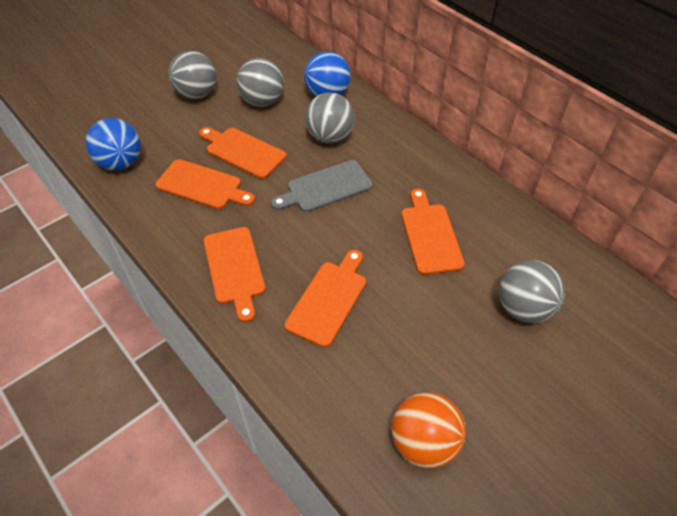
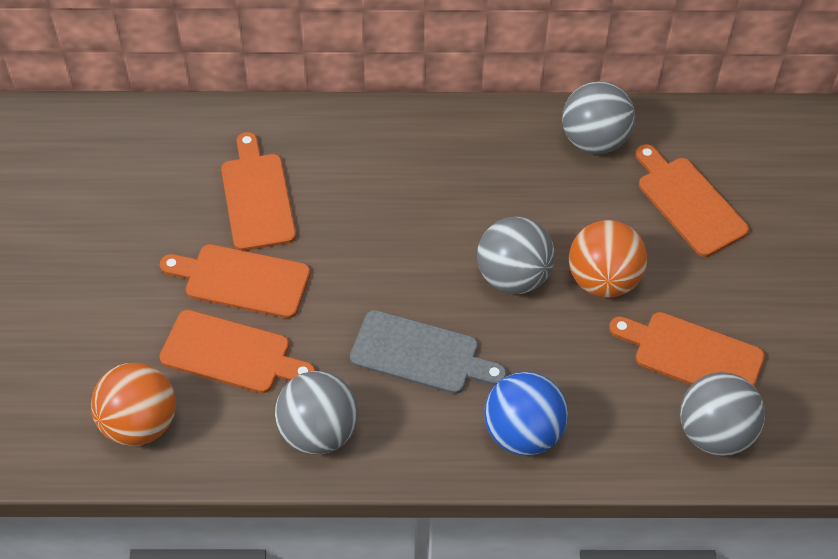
blue ball: [86,118,141,171] [304,52,351,97] = 2 -> [484,372,568,456] = 1
orange ball: [392,392,466,469] = 1 -> [91,363,176,446] [569,220,647,298] = 2

